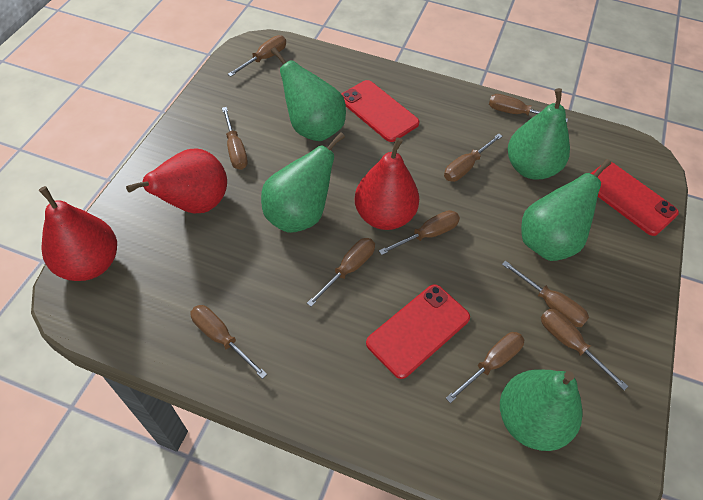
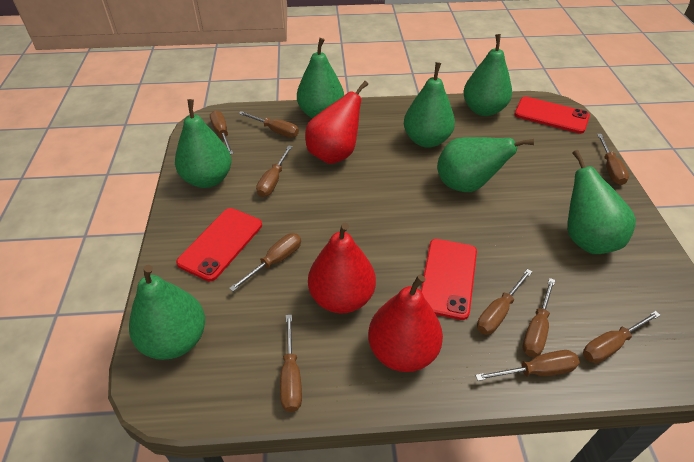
green pear: [261,132,345,233] [271,47,346,141] [500,369,583,451] [508,88,570,180] [521,159,611,261] = 5 -> [129,265,205,360] [175,99,232,188] [297,38,344,118] [404,62,455,148] [437,137,534,192] [463,34,512,116] [567,150,636,254] = 7

